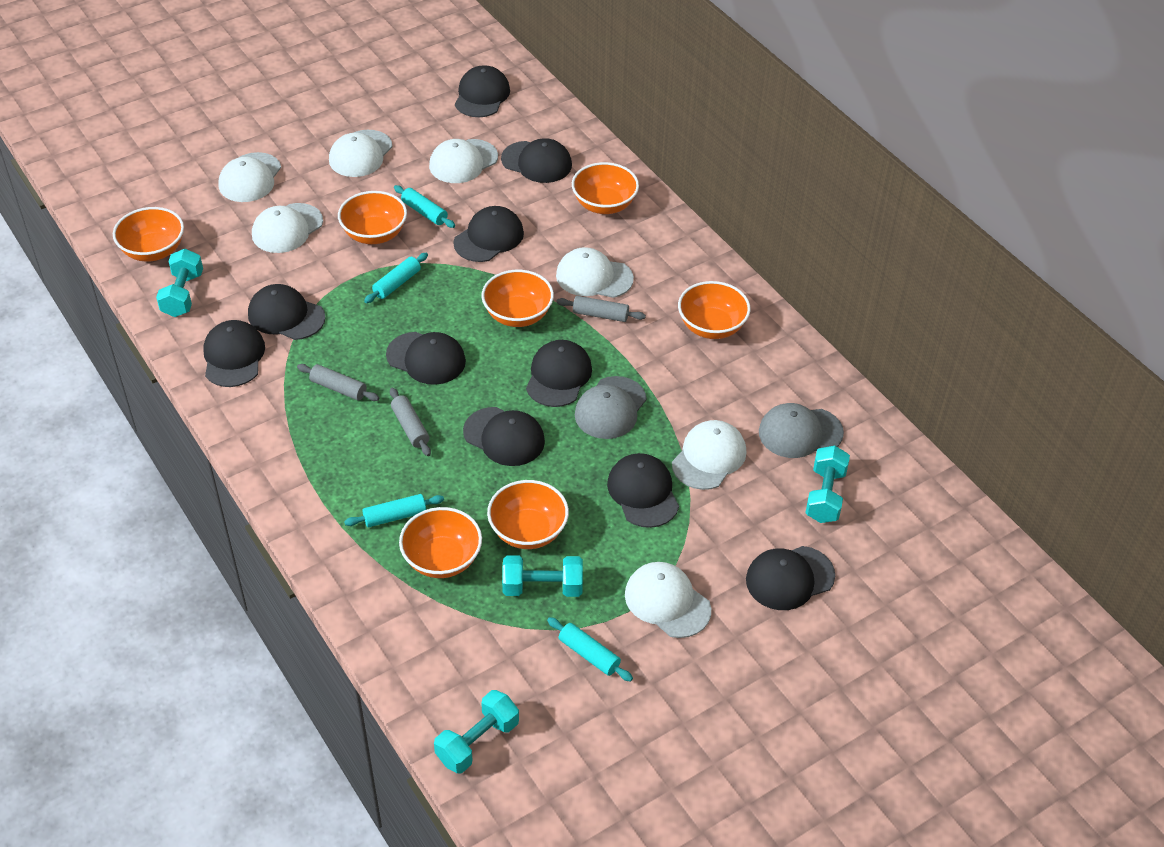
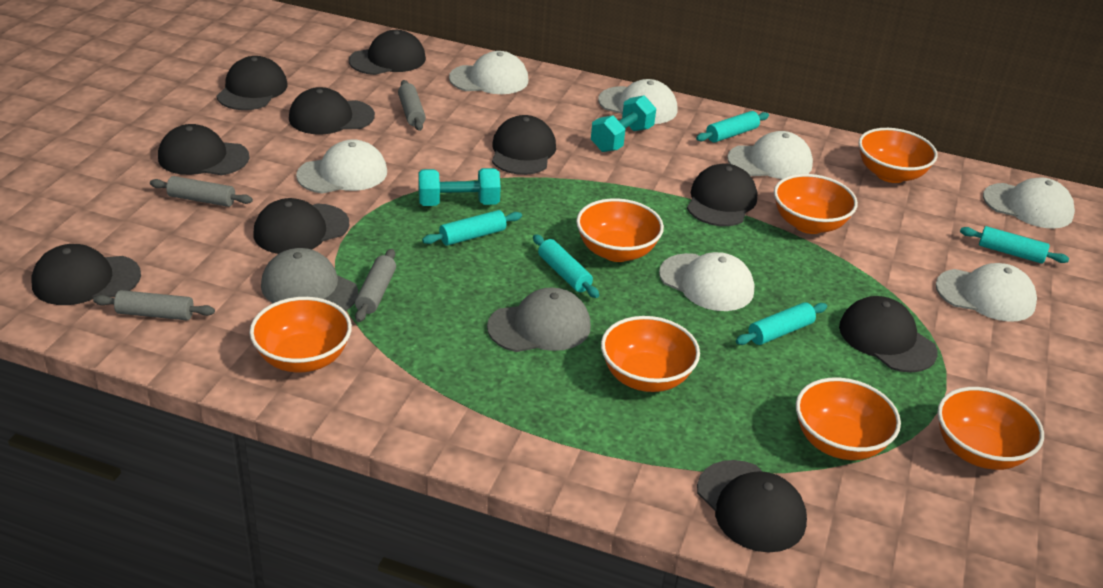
grey rolling pin: [297,364,379,401] [390,388,431,456] [556,296,646,322] = 3 -> [93,290,215,320] [150,176,253,207] [355,249,396,322] [398,80,426,131] = 4
turquoise dumbbell: [156,249,203,317] [434,690,519,773] [502,555,583,597] [805,446,850,523] = 4 -> [418,168,501,206] [591,95,656,152] = 2
turquoise rolling pin: [344,494,444,527] [364,253,428,303] [394,185,455,228] [547,617,633,682] = 4 -> [422,210,522,246] [533,234,599,298] [696,111,769,142] [736,302,827,345] [960,226,1069,264] = 5

